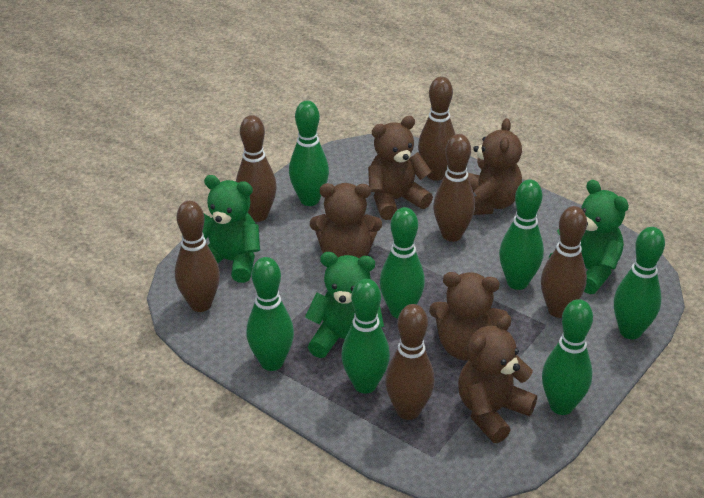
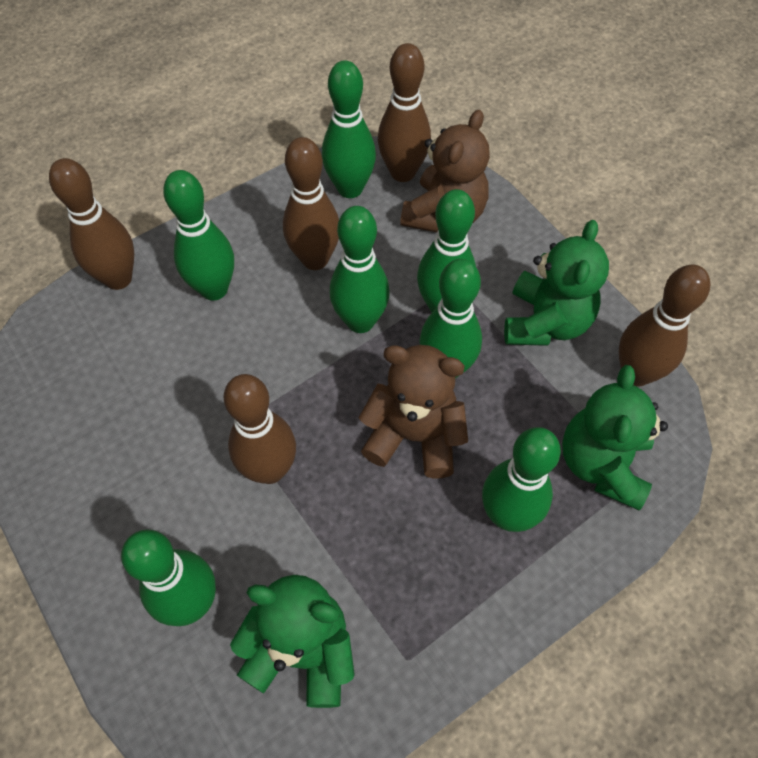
brown bowling pin: [175,201,220,312] [236,115,277,222] [385,304,435,420] [418,77,456,181] [433,134,475,242] [541,206,587,318] = 6 -> [49,158,134,290] [223,374,296,484] [283,137,339,270] [378,43,431,182] [619,265,710,387] = 5
brown teddy bear: [310,183,382,258] [368,116,433,220] [429,272,508,361] [458,314,537,443] [468,118,522,215] = 5 -> [359,345,468,479] [400,110,490,232] = 2

